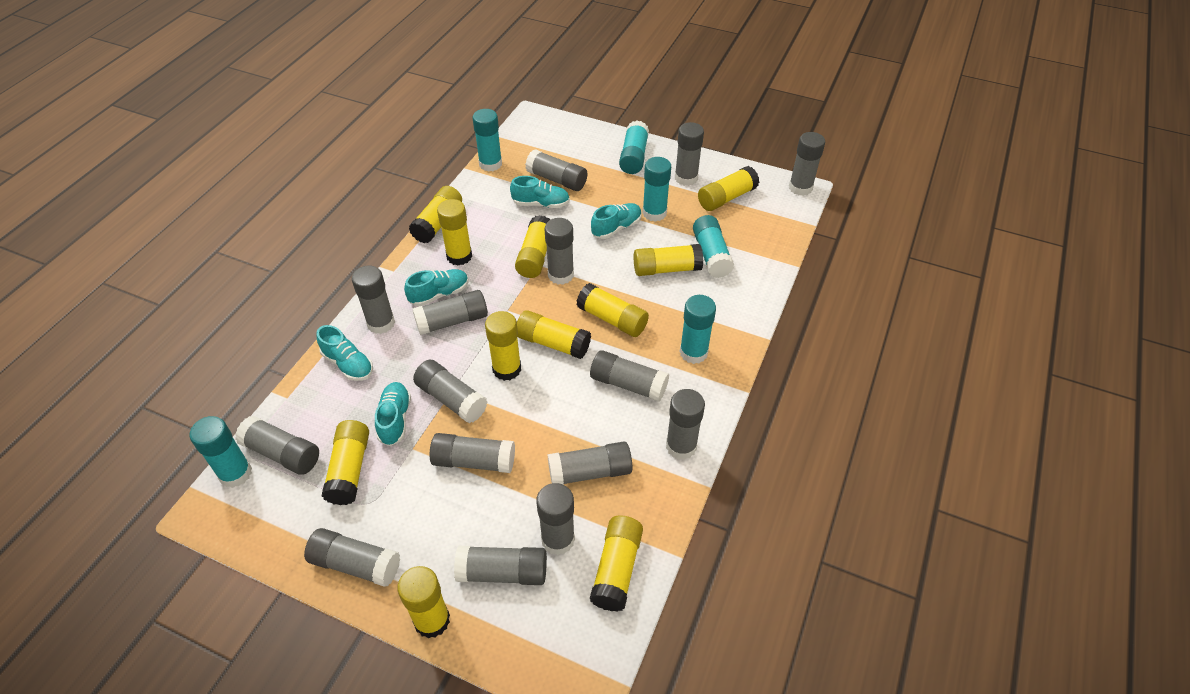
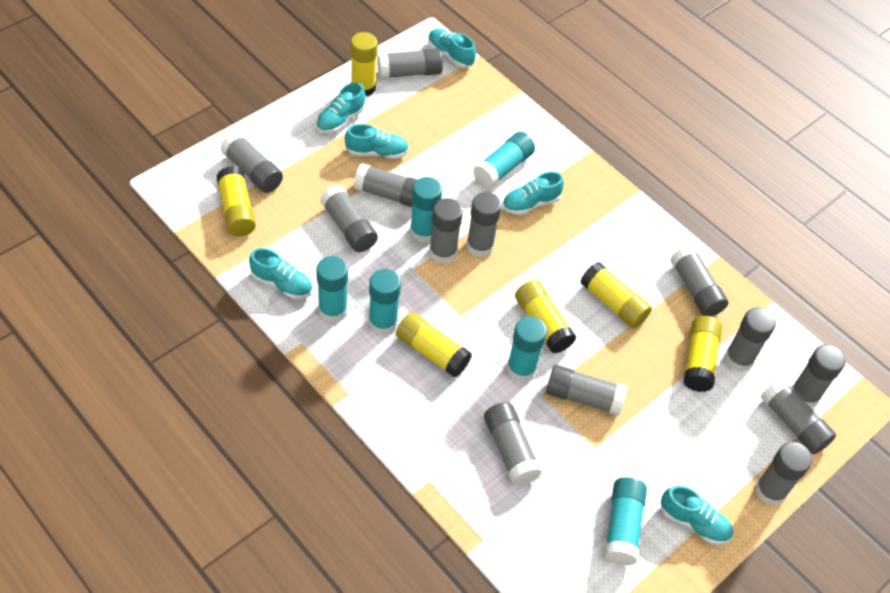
grey glue stick: [235,416,319,475] [304,528,400,587] [352,266,395,334] [412,290,488,335] [413,360,487,423] [430,433,515,473] [454,546,547,585] [525,149,587,191] [536,483,575,555] [545,218,574,285] [548,442,633,485] [590,350,669,402] [666,389,705,460] [675,122,704,186] [789,132,825,196] = 15 -> [220,132,283,193] [320,185,378,252] [353,163,417,207] [377,48,443,79] [429,198,463,264] [467,192,502,257] [484,402,542,486] [546,365,628,416] [671,245,728,316] [725,307,776,372] [755,442,812,506] [761,378,836,454] [792,344,846,408] = 13
turquoise shoe: [316,325,373,381] [375,382,411,446] [404,269,468,306] [510,176,570,208] [591,203,642,239] = 5 -> [249,248,313,299] [316,83,366,134] [345,124,409,159] [428,28,476,68] [502,171,564,215] [661,485,733,545] = 6
yellow glue stick: [322,420,369,505] [397,566,450,638] [409,186,462,243] [437,199,472,266] [485,311,521,381] [515,215,550,278] [517,310,591,359] [576,283,649,337] [590,515,643,612] [634,244,703,276] [698,166,759,211] = 11 -> [216,166,256,236] [351,32,378,96] [396,312,472,378] [515,280,576,353] [581,262,652,328] [683,316,722,392] = 6

